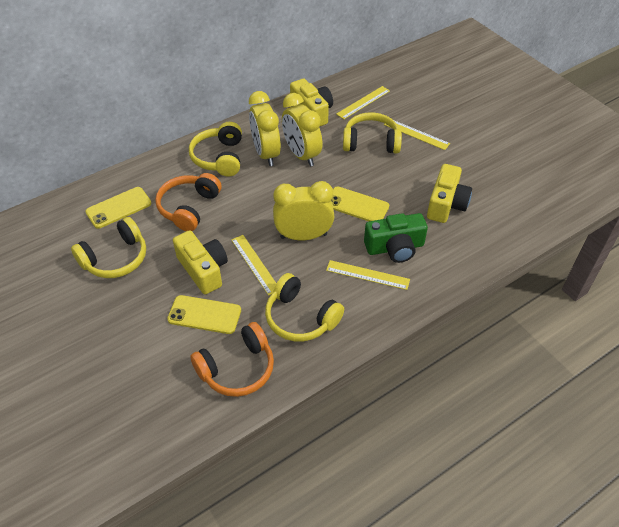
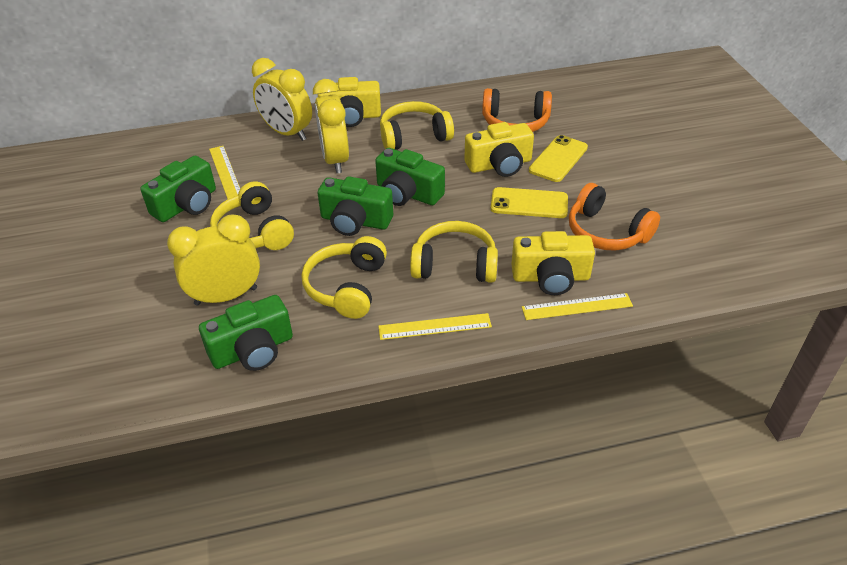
green camera: [364,213,428,263] = 1 -> [140,156,216,222] [199,295,293,371] [318,176,393,236] [375,148,445,206] = 4
yellow phone: [85,187,151,229] [167,295,241,334] [331,186,389,221] = 3 -> [491,187,568,218] [529,135,588,182] = 2
yellow ruler: [232,235,276,296] [326,260,410,290] [336,86,390,119] [384,120,450,150] = 4 -> [209,146,240,199] [378,313,492,340] [522,293,633,320] = 3

